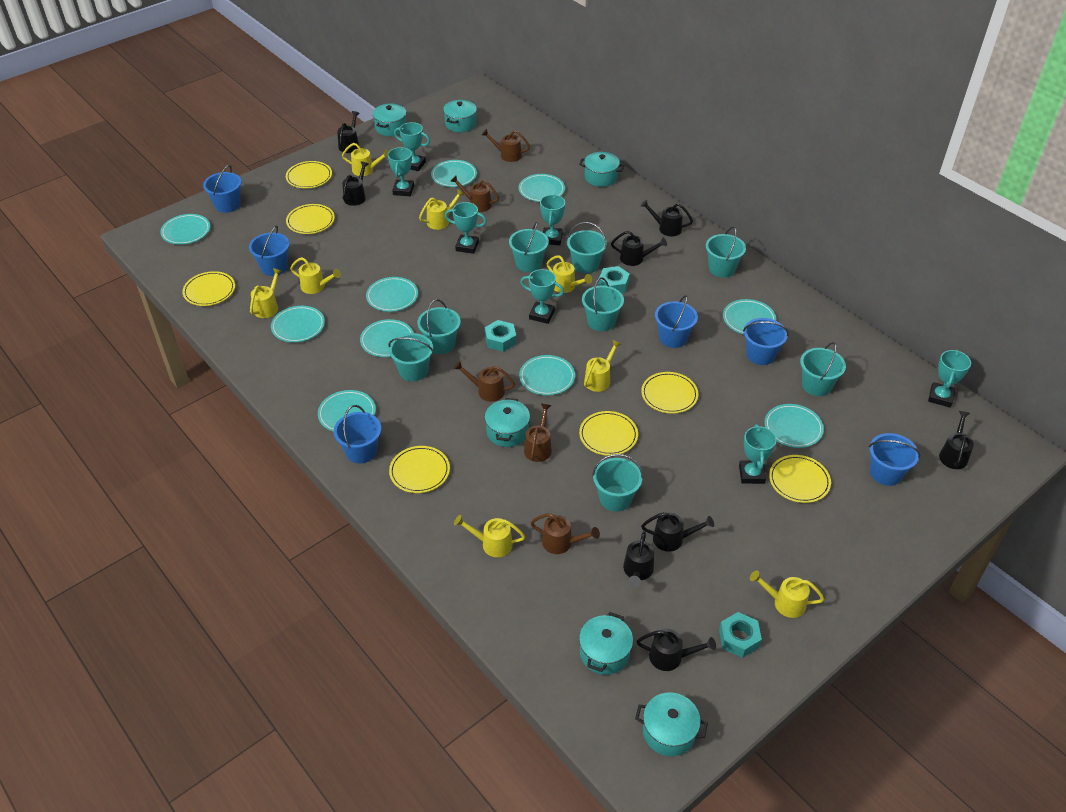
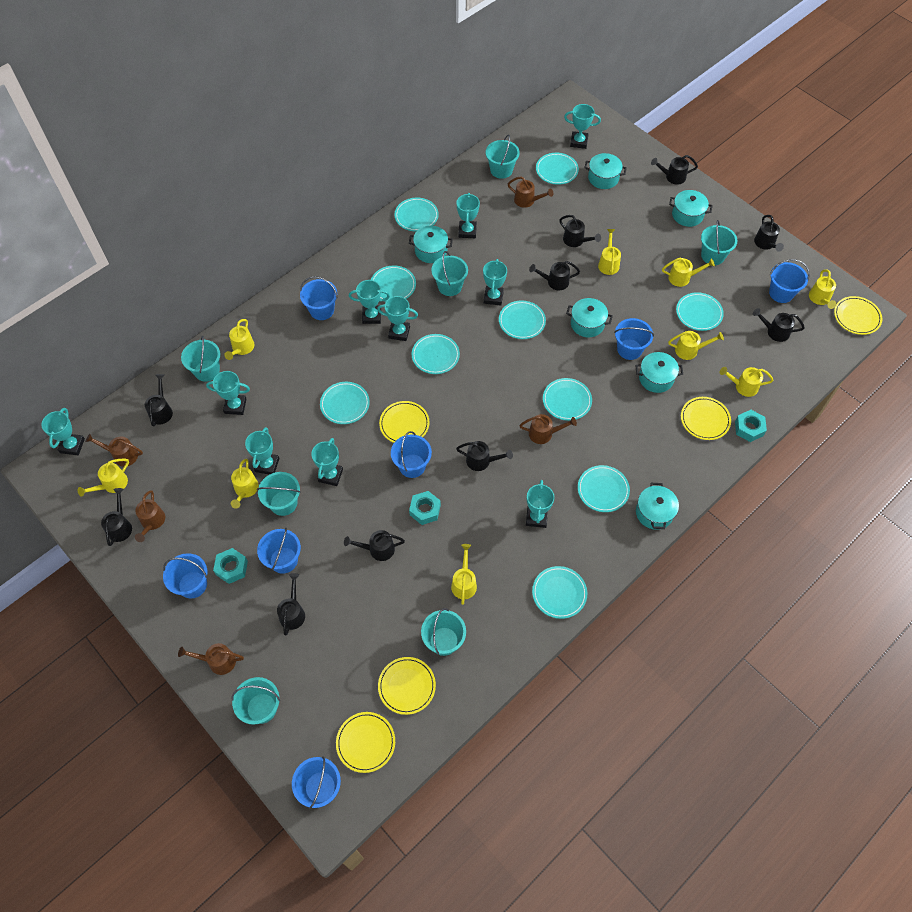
black watering can: [337,111,360,153] [342,161,369,206] [611,231,667,266] [623,531,654,588] [636,629,716,671] [641,200,693,236] [641,512,714,552] [939,411,974,469] = 8 -> [101,488,132,546] [145,374,173,426] [277,573,305,636] [344,530,405,561] [456,441,513,471] [529,261,580,290] [559,215,601,247] [651,155,698,185] [753,308,805,342] [754,215,784,252] = 10
blue bucket: [203,165,242,213] [249,226,290,276] [334,405,381,464] [655,295,698,348] [743,318,789,365] [869,433,921,486] = 6 -> [163,553,207,599] [257,528,301,574] [292,757,341,809] [300,276,338,320] [391,431,432,478] [614,318,654,360] [769,259,810,303] = 7
turquoise bucket: [388,333,434,381] [417,299,461,354] [509,222,549,272] [567,222,607,273] [582,277,624,331] [592,454,643,512] [706,227,746,278] [800,342,846,396] = 8 -> [181,336,220,382] [231,677,280,725] [257,472,301,516] [421,608,466,656] [431,251,468,296] [486,135,520,179] [701,220,737,265] = 7
turquoise trophy: [388,147,414,196] [394,122,430,171] [445,202,487,254] [520,269,564,324] [540,194,565,245] [739,424,777,484] [928,350,971,407] = 7 -> [41,408,85,455] [206,371,250,415] [245,427,279,475] [311,438,343,486] [349,280,390,324] [377,296,418,341] [456,193,480,238] [483,259,507,306] [526,480,554,528] [564,104,601,149] = 10
yellow plate: [182,271,235,306] [286,161,332,188] [286,204,335,234] [389,446,450,493] [579,411,638,456] [641,372,698,414] [769,455,831,503] = 7 -> [336,712,395,773] [378,657,436,715] [379,401,430,443] [681,397,731,440] [834,296,882,335] = 5
yellow watering can: [250,268,282,318] [290,257,341,294] [342,143,389,176] [419,189,464,230] [454,515,525,557] [546,255,592,293] [584,340,621,392] [750,570,824,618] = 8 -> [78,459,129,497] [224,319,254,360] [231,459,259,509] [451,544,477,605] [598,229,621,275] [662,258,715,287] [668,331,724,360] [719,367,774,397] [809,269,836,309] = 9

